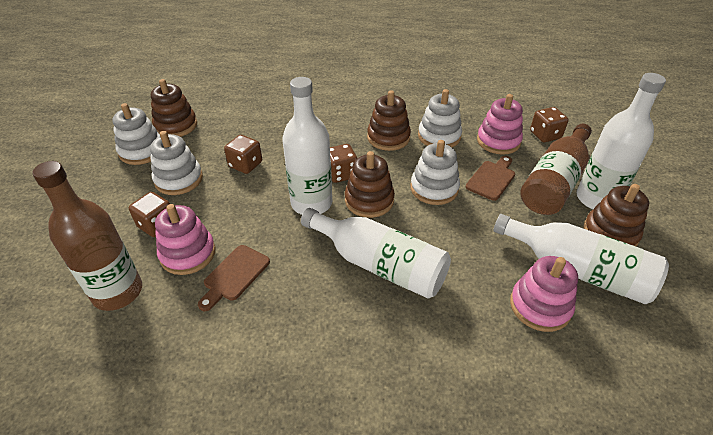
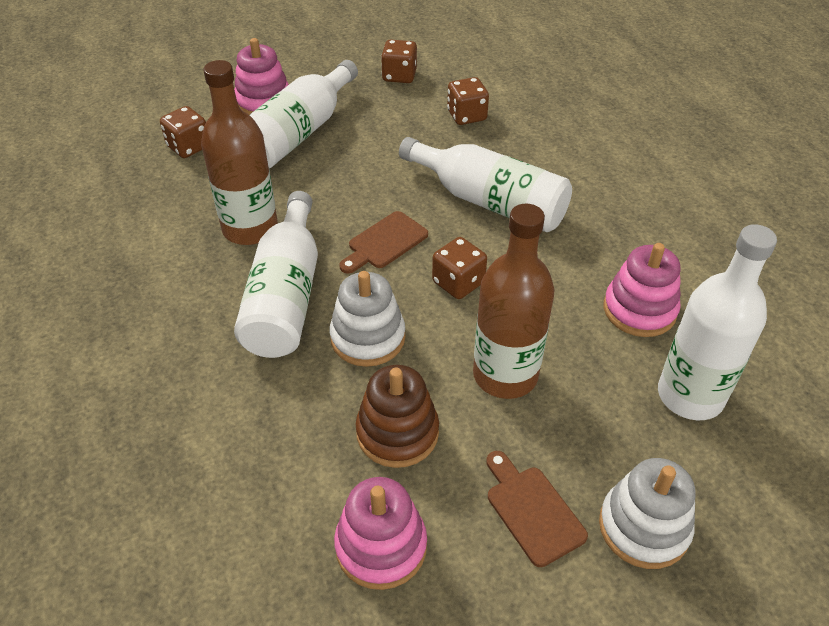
brown stacking toy: [151,79,197,137] [345,151,395,218] [367,90,411,151] [583,184,649,247] = 4 -> [356,365,439,468] = 1
white stacking toy: [112,103,160,165] [150,131,203,195] [411,140,460,205] [418,89,462,147] = 4 -> [330,271,406,367] [599,458,695,569] = 2

